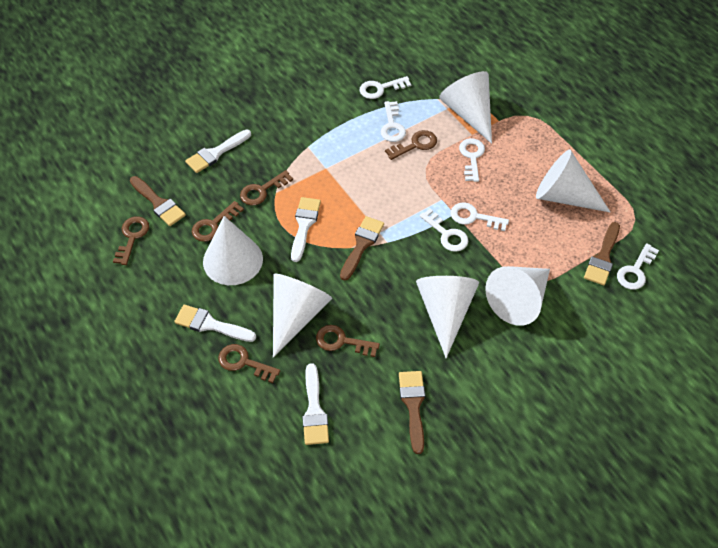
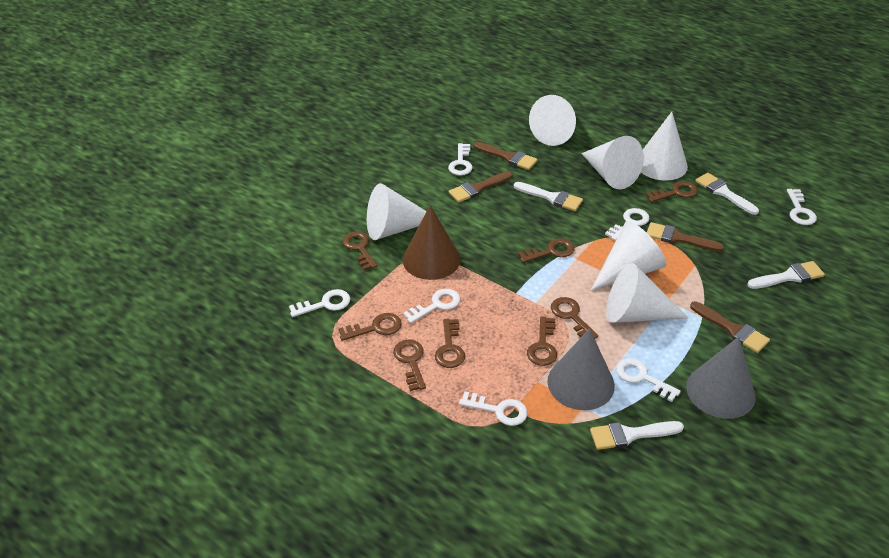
brown cone: none = 0 -> [403,205,461,280] = 1
brown key: [113,216,149,265] [192,201,244,242] [218,344,280,383] [240,170,293,205] [316,325,380,357] [385,130,437,160] = 6 -> [339,313,402,341] [342,231,377,270] [393,339,426,391] [435,319,465,368] [518,238,574,263] [527,316,557,366] [551,297,598,339] [645,181,698,202] = 8
grey cone: none = 0 -> [547,329,615,410] [686,337,756,419] = 2
white key: [359,76,411,99] [380,101,406,142] [420,209,468,252] [451,202,509,231] [459,138,485,182] [617,243,659,290] = 6 -> [289,289,350,317] [403,289,460,323] [448,143,473,176] [459,391,528,426] [605,208,650,241] [616,358,681,402] [787,189,817,225] = 7

